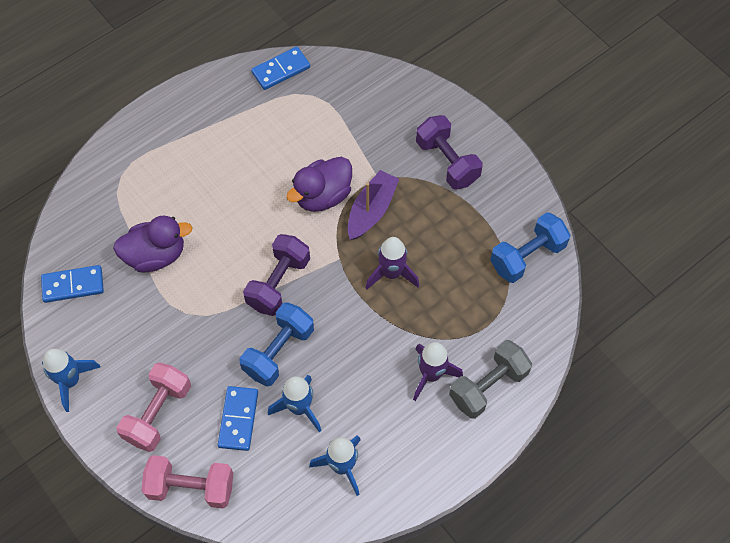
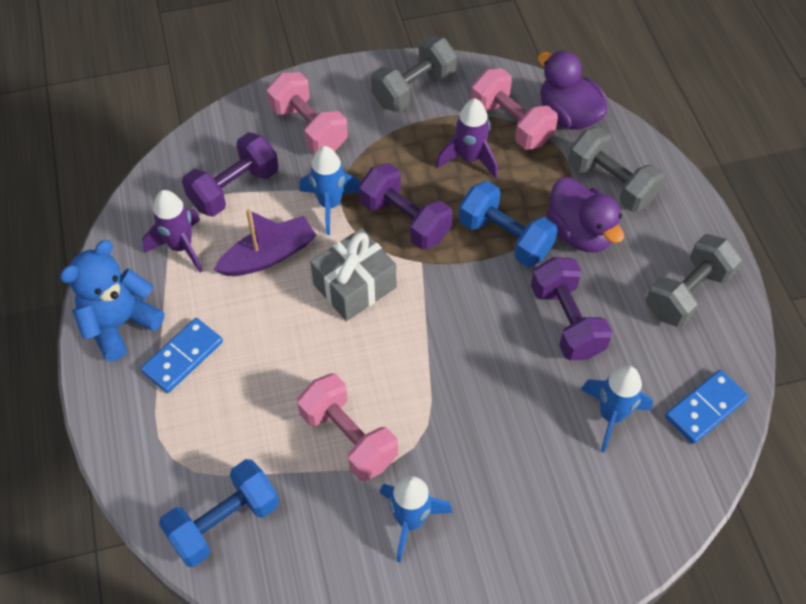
blue domino: [41,265,104,303] [218,386,258,451] [251,47,310,90] = 3 -> [141,318,223,393] [665,370,749,444] = 2
blue teddy bear: none = 0 -> [60,240,164,361] = 1
grey dumbbell: [449,340,532,419] = 1 -> [371,36,457,112] [568,127,665,212] [646,234,742,327] = 3
grey gift: none = 0 -> [310,228,396,321] = 1
pink dumbbell: [117,362,191,452] [141,455,233,509] = 2 -> [267,72,348,155] [297,374,398,481] [471,68,558,150] = 3
purple dumbbell: [243,234,310,316] [416,115,483,190] = 2 -> [182,132,279,217] [359,163,453,250] [531,257,612,360] = 3

